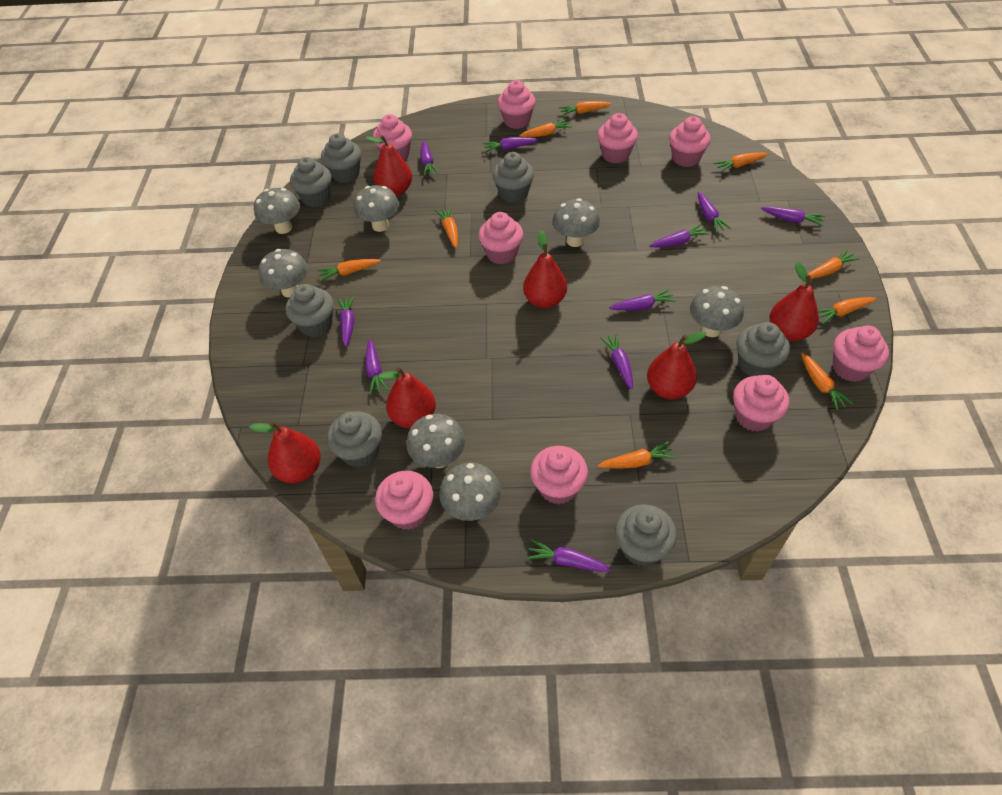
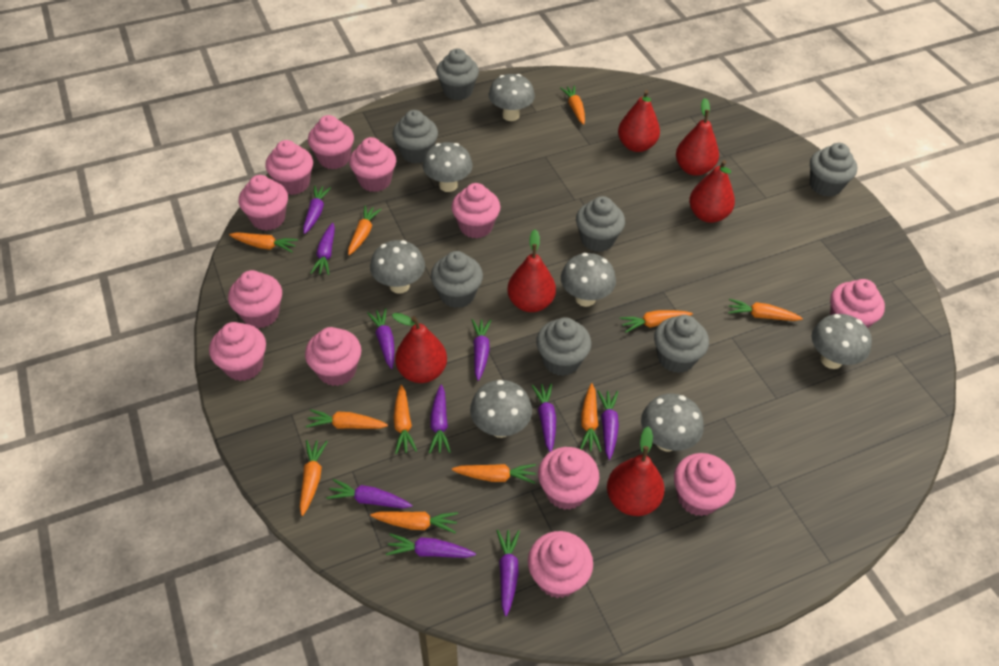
orange carrot: [317,259,381,281] [435,207,458,248] [519,119,572,137] [559,101,612,116] [598,441,676,469] [714,152,768,172] [801,353,854,411] [808,249,860,279] [818,297,876,324] = 9 -> [229,232,298,252] [300,440,328,516] [306,409,388,429] [348,205,381,255] [370,511,458,533] [393,385,417,454] [452,464,536,484] [560,85,585,125] [580,383,602,452] [620,310,693,333] [728,299,803,321] = 11
pink cupcake: [373,114,412,160] [375,471,433,530] [478,212,523,264] [498,80,536,129] [530,446,588,504] [597,113,638,163] [669,116,711,167] [733,375,789,432] [833,325,889,382] = 9 -> [209,322,266,381] [228,270,282,328] [238,175,288,231] [265,140,313,195] [305,327,361,386] [308,115,354,169] [349,137,396,192] [451,183,500,239] [528,531,593,598] [538,447,599,510] [674,453,736,516] [830,279,885,328] = 12

